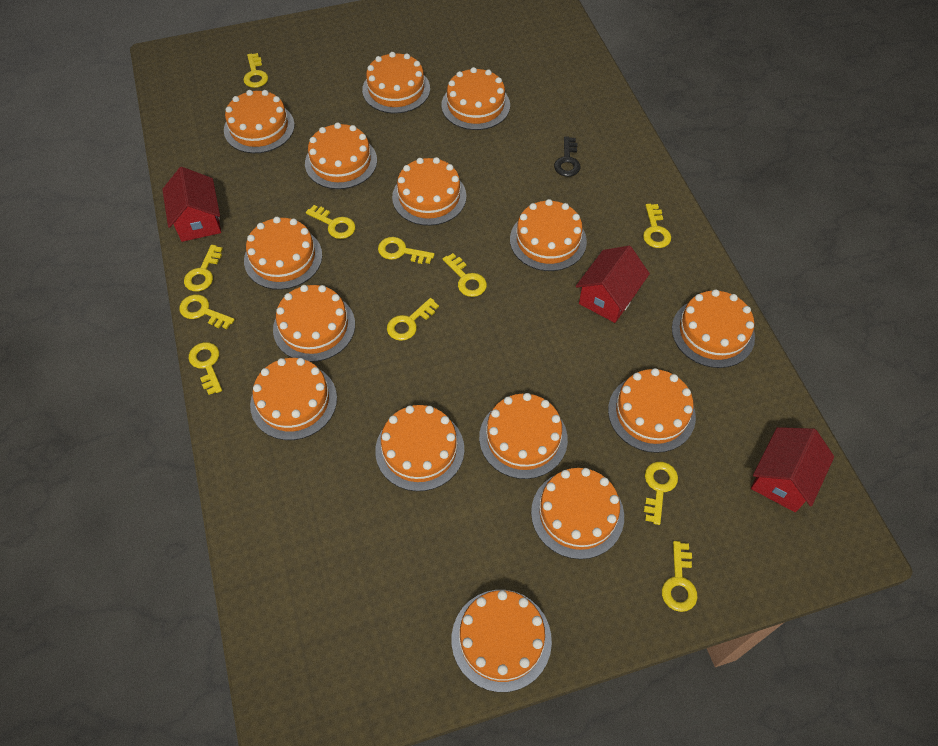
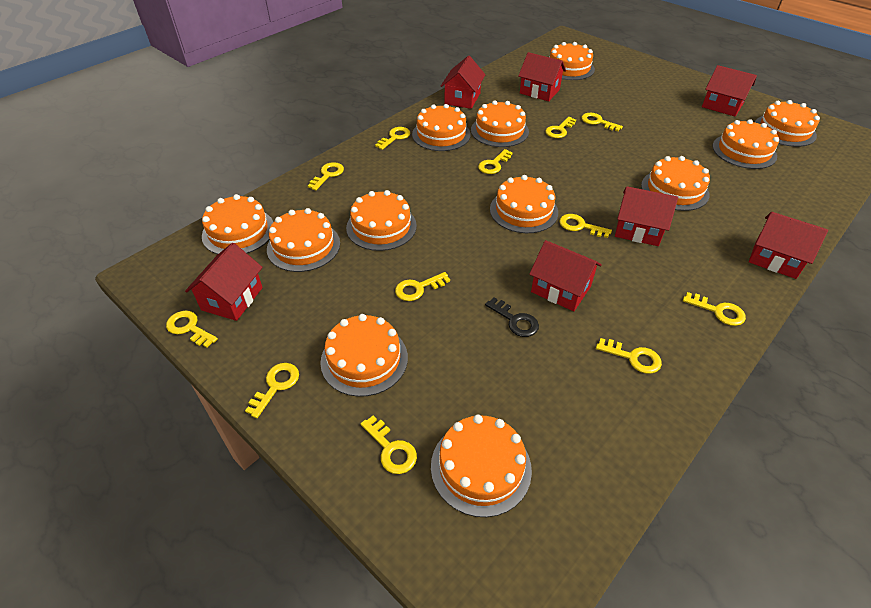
orange cake: [224,90,295,153] [244,217,322,290] [250,358,337,440] [273,285,355,362] [305,123,377,189] [362,52,430,113] [375,405,464,491] [392,157,467,226] [442,67,510,130] [452,590,552,692] [479,393,568,479] [510,199,587,271] [531,468,624,559] [608,368,696,453] [672,289,755,368] = 15 -> [202,194,273,254] [267,208,340,272] [320,314,408,397] [346,190,417,251] [412,104,471,151] [431,415,532,517] [471,100,529,147] [490,175,558,233] [550,42,595,80] [641,156,710,211] [712,119,779,169] [755,100,820,147] = 12
red house: [162,167,221,242] [576,246,650,323] [751,427,834,512] = 3 -> [185,243,263,321] [441,56,486,109] [518,52,566,101] [529,240,602,311] [615,186,678,246] [702,65,757,116] [749,212,828,279] = 7
yellow key: [179,294,235,329] [184,245,223,292] [189,342,222,395] [243,53,268,88] [306,205,356,239] [378,237,435,264] [387,298,439,341] [443,253,487,297] [643,204,671,248] [644,462,678,525] [662,541,698,612] = 11 -> [166,311,218,348] [245,363,299,418] [308,162,344,190] [361,416,417,474] [375,127,410,150] [395,272,450,301] [478,149,513,174] [545,117,576,138] [559,214,612,238] [581,113,623,131] [596,338,662,374] [683,292,746,326] = 12

